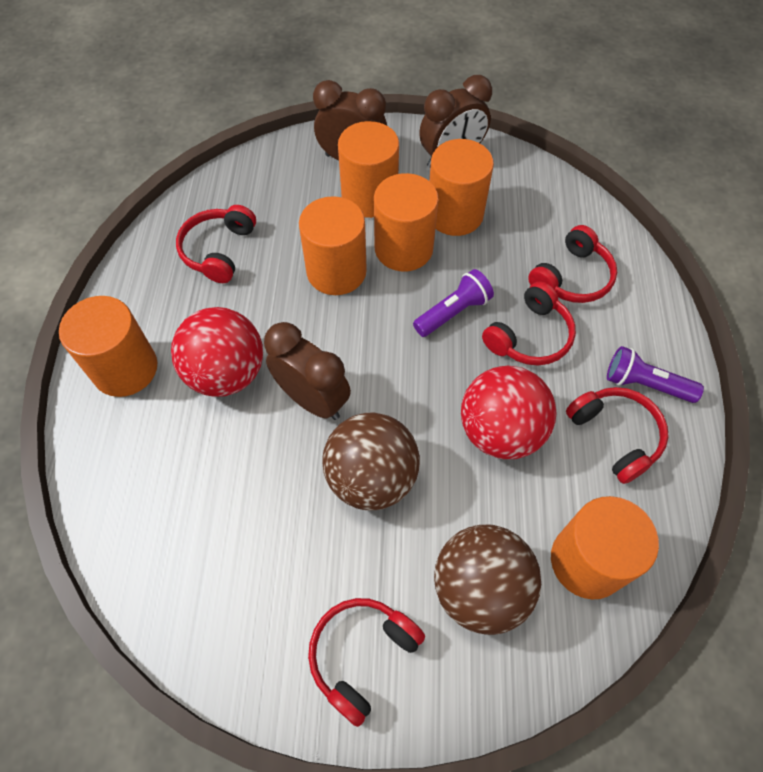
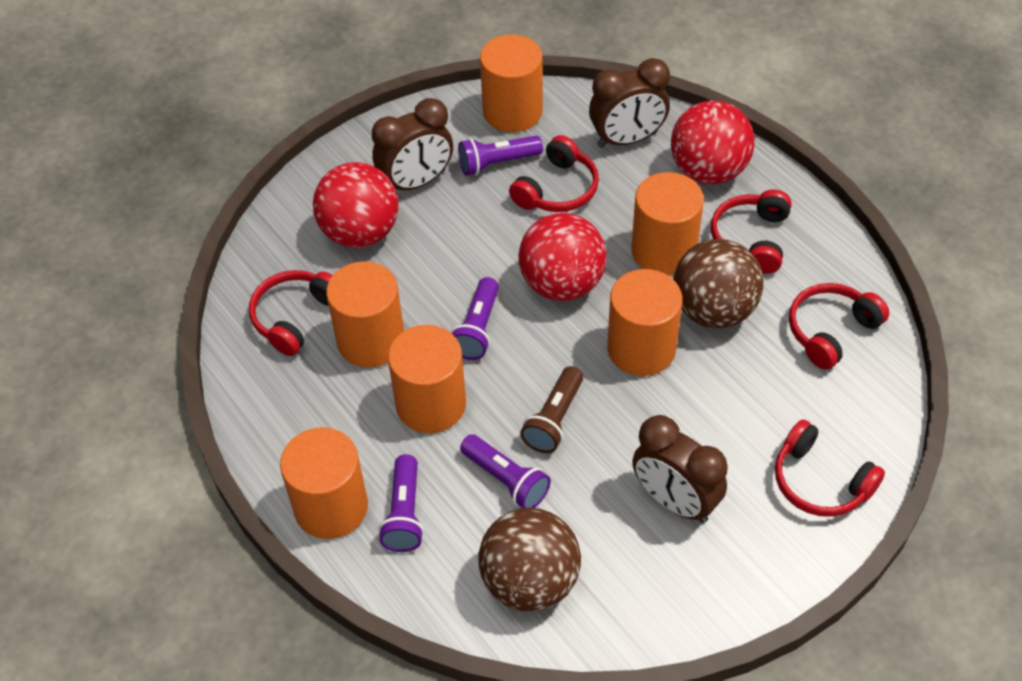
brown flashlight: none = 0 -> [520,366,583,453] = 1
purple flashlight: [413,269,494,337] [607,346,704,403] = 2 -> [378,454,424,552] [450,277,499,360] [458,135,543,176] [460,434,551,508] = 4
red ball: [171,307,263,397] [461,366,556,459] = 2 -> [313,162,399,248] [518,213,607,301] [671,100,755,184] = 3

